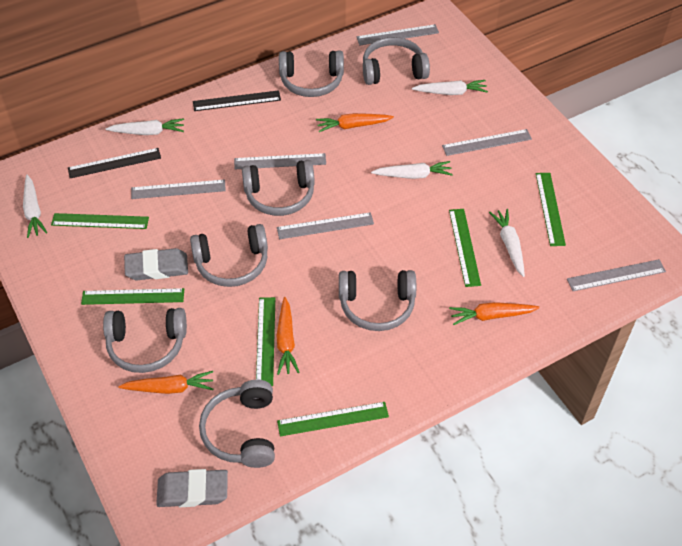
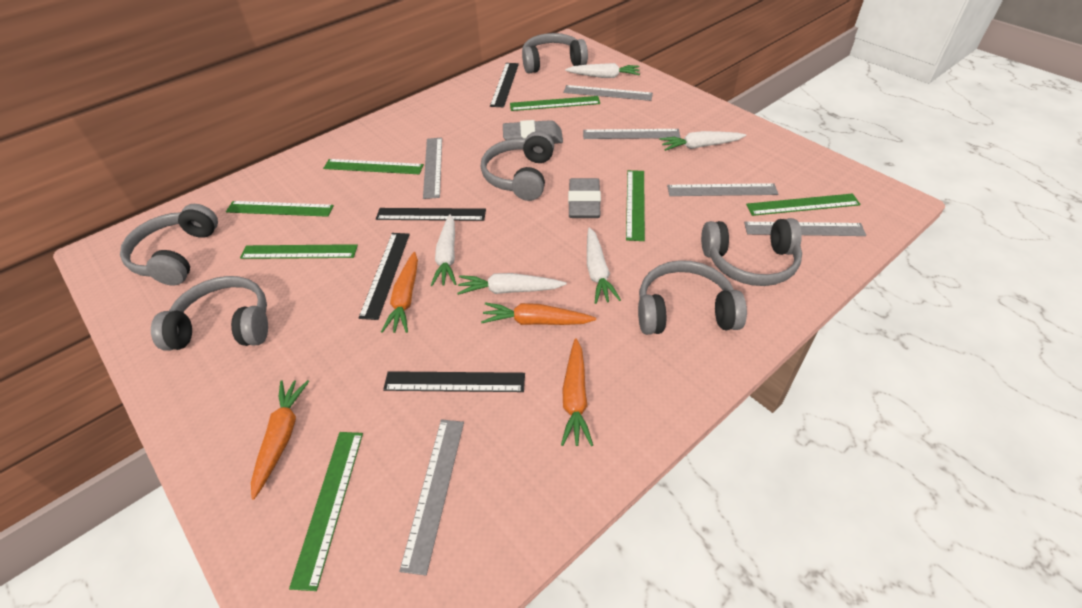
black ruler: [68,148,161,178] [193,90,281,111] = 2 -> [359,233,410,320] [376,208,486,221] [383,371,525,392] [490,63,519,107] = 4
green ruler: [51,213,149,229] [81,288,184,305] [256,297,275,386] [277,402,389,436] [449,209,481,287] [536,173,566,246] = 6 -> [226,201,334,217] [240,244,358,259] [289,432,363,591] [323,159,424,174] [510,96,600,111] [626,170,645,241] [746,193,861,216] = 7
grey headphones: [103,308,187,373] [190,224,268,287] [199,380,275,468] [242,160,315,216] [279,50,344,97] [339,270,416,331] [363,37,430,85] = 7 -> [120,204,218,286] [151,276,268,351] [481,131,554,201] [522,33,588,74] [638,260,747,335] [701,218,802,286] = 6

